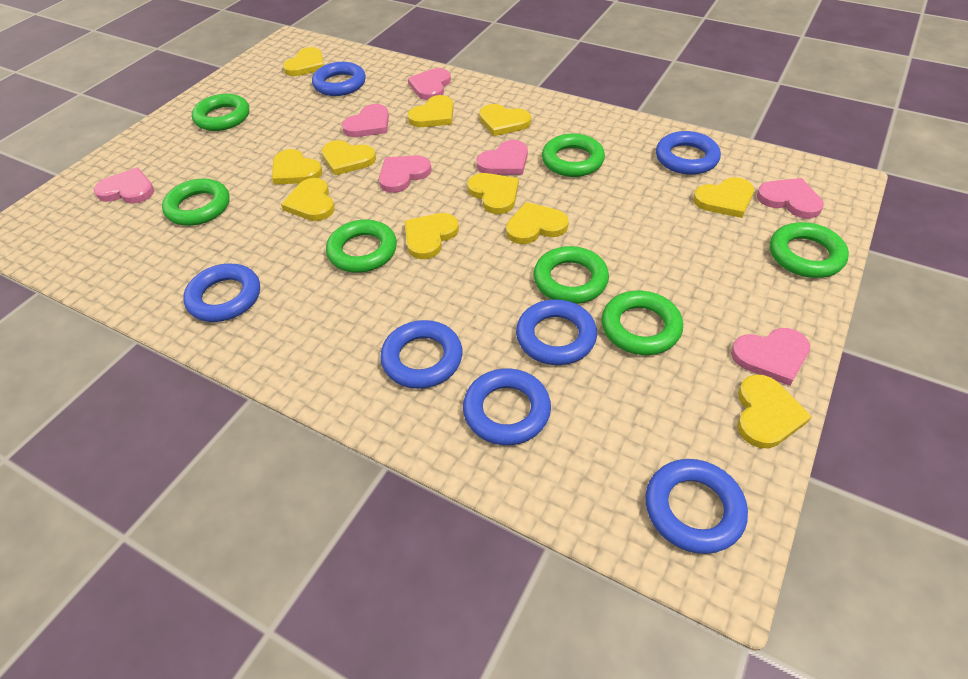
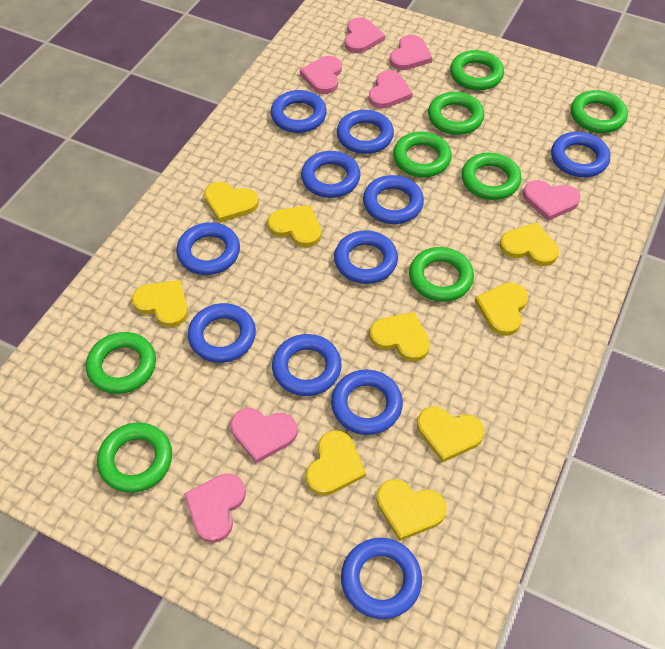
blue ring: [183,263,260,322] [312,62,366,96] [380,320,463,389] [463,368,551,445] [516,299,597,365] [645,459,748,554] [656,131,721,175] = 7 -> [176,222,240,275] [188,303,256,363] [270,90,327,133] [272,334,342,396] [301,151,360,198] [331,370,403,435] [334,230,398,284] [337,110,394,154] [341,538,422,619] [363,175,424,224] [551,132,610,177] = 11
green ring: [162,178,230,226] [192,94,249,131] [326,220,397,273] [533,246,609,304] [542,134,605,177] [601,291,683,355] [770,222,849,278] = 7 -> [86,332,156,394] [97,422,172,493] [393,132,452,177] [409,247,474,302] [428,92,484,135] [450,50,504,91] [462,153,521,200] [571,90,628,133] = 8
yellow heart: [272,149,323,185] [281,178,335,221] [283,47,324,76] [322,140,376,175] [404,213,459,259] [407,95,454,127] [467,173,519,214] [479,104,531,136] [506,202,569,244] [693,177,754,218] [737,375,812,448] = 11 -> [132,280,188,327] [204,182,259,223] [268,205,321,247] [306,430,366,496] [369,312,430,362] [376,479,447,541] [417,406,484,463] [475,282,528,336] [500,222,559,266] = 9

